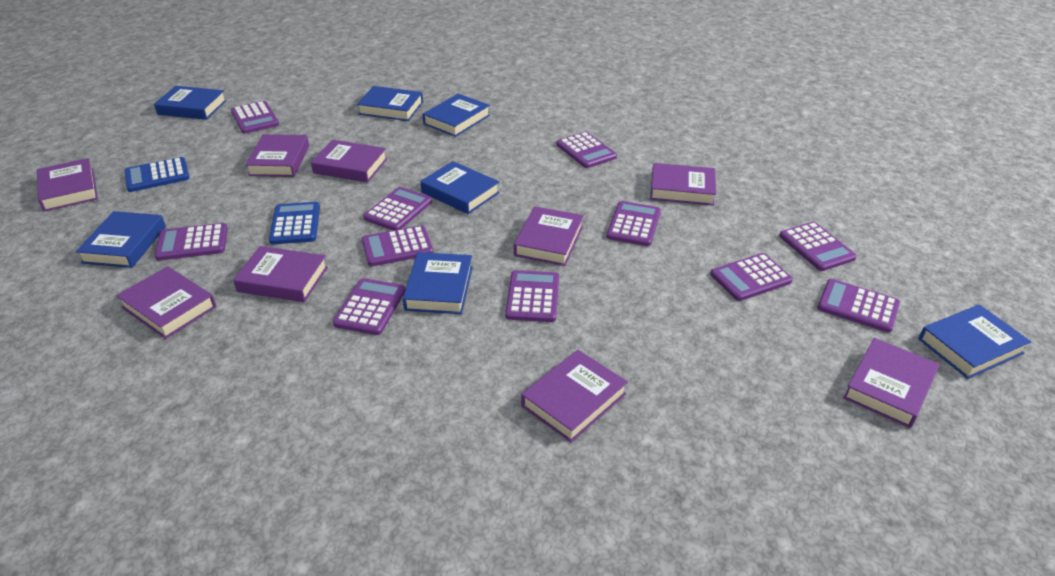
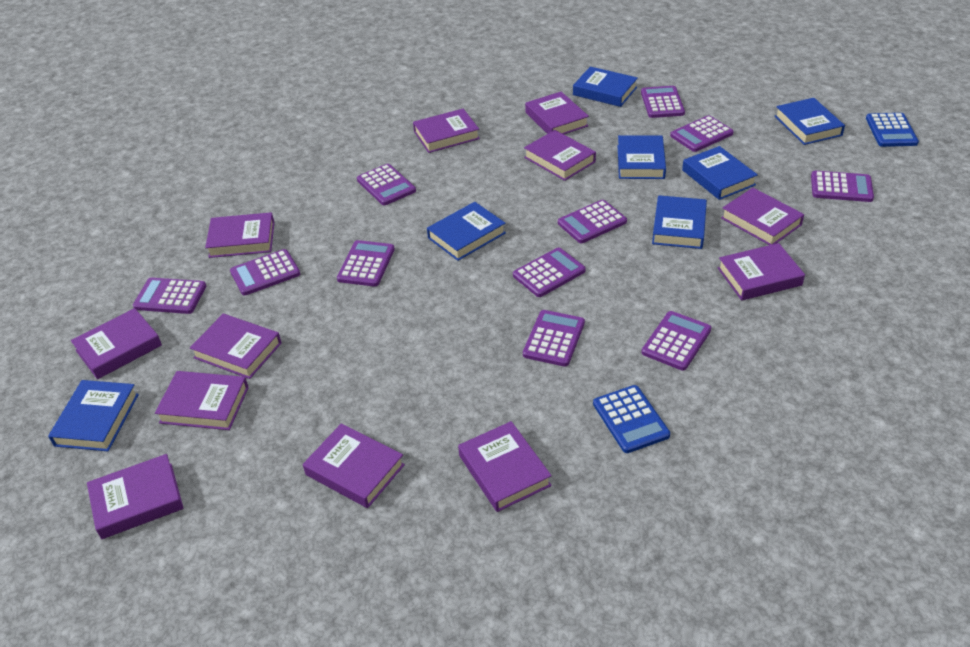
purple book: [37,158,98,212] [116,266,216,339] [233,246,328,302] [245,134,309,177] [311,140,387,183] [514,206,584,266] [521,350,628,442] [650,163,716,206] [843,338,939,428] = 9 -> [71,308,162,379] [87,454,184,539] [155,371,249,430] [190,314,281,379] [205,212,275,258] [303,423,405,508] [413,109,480,153] [458,421,552,512] [524,130,596,181] [525,92,589,134] [718,243,805,301] [721,188,804,245] = 12

